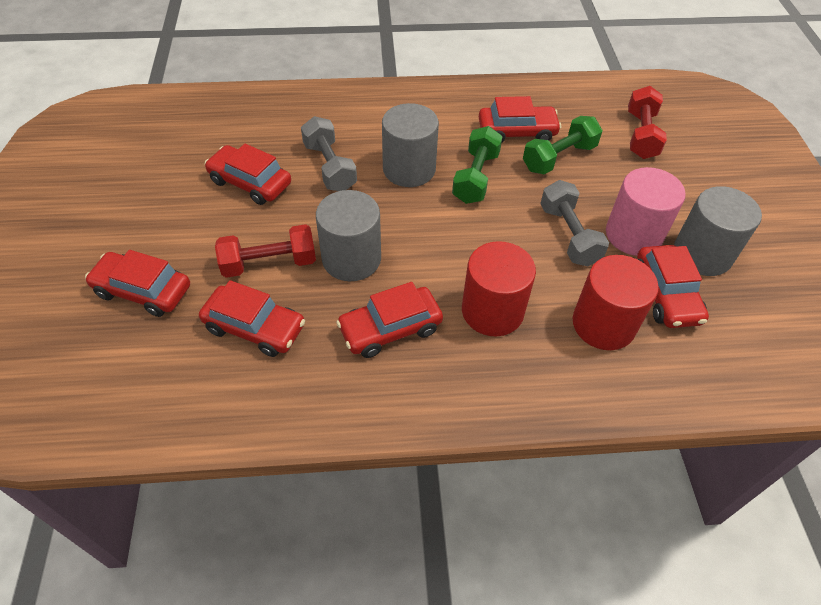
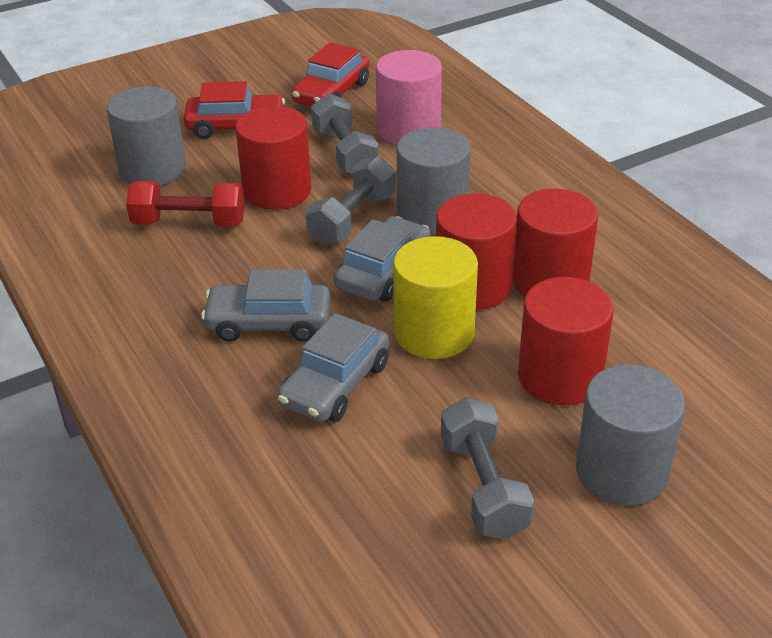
green dumbbell: [452,126,503,204] [523,116,603,174] = 2 -> none = 0
grey car: none = 0 -> [201,269,331,342] [277,313,389,422] [334,216,431,302] = 3
grey dumbbell: [301,116,357,191] [540,180,609,266] = 2 -> [306,156,396,246] [311,93,379,175] [441,397,534,539] = 3
red car: [85,250,190,317] [199,280,305,357] [205,144,291,205] [336,282,443,358] [479,96,561,142] [637,245,709,328] = 6 -> [184,81,285,139] [291,42,369,106] = 2
red cylinder: [462,241,536,336] [572,255,659,350] = 2 -> [236,106,311,210] [436,193,517,310] [513,189,598,297] [518,277,614,406] = 4
red dumbbell: [215,224,316,278] [628,86,667,159] = 2 -> [126,181,245,227] = 1
yellow cylinder: none = 0 -> [393,236,478,359] = 1

